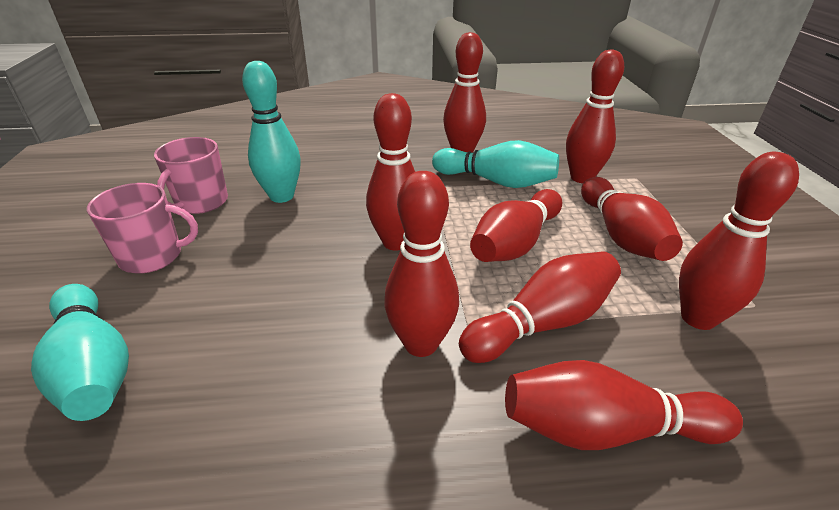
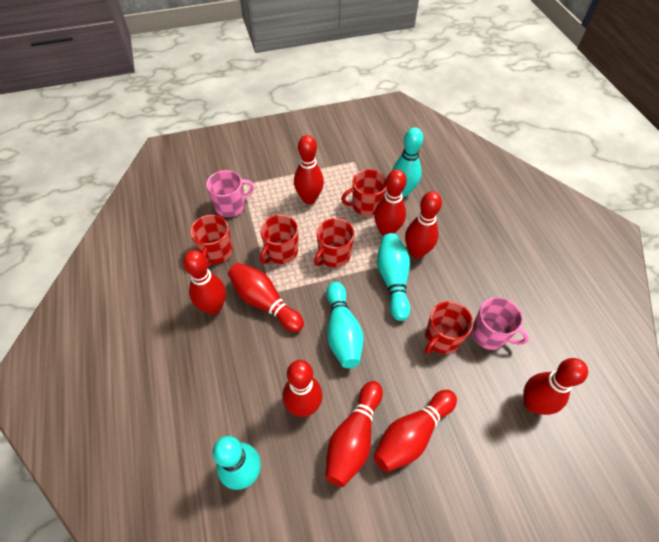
red mug: none = 0 -> [190,215,233,268] [260,215,298,264] [314,218,355,267] [341,169,387,216] [425,301,473,354] = 5
turquoise bowling pin: [31,284,129,421] [242,61,301,203] [432,140,559,188] = 3 -> [213,436,261,490] [326,282,363,368] [377,233,410,321] [392,127,423,197] = 4

